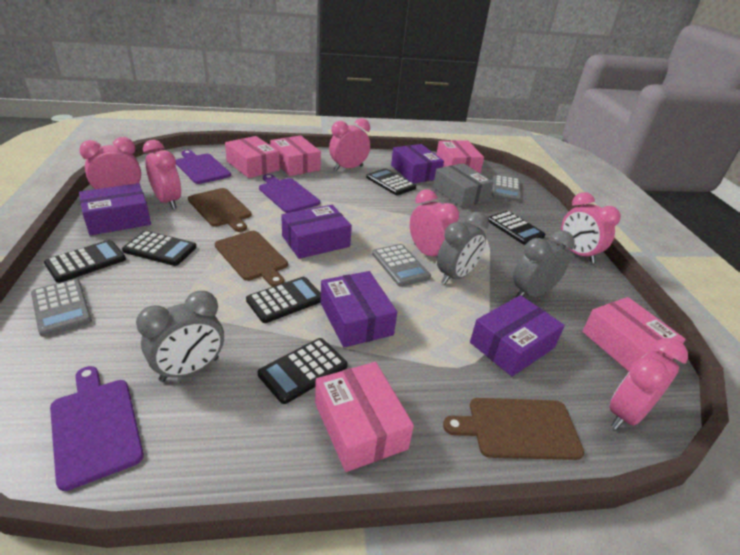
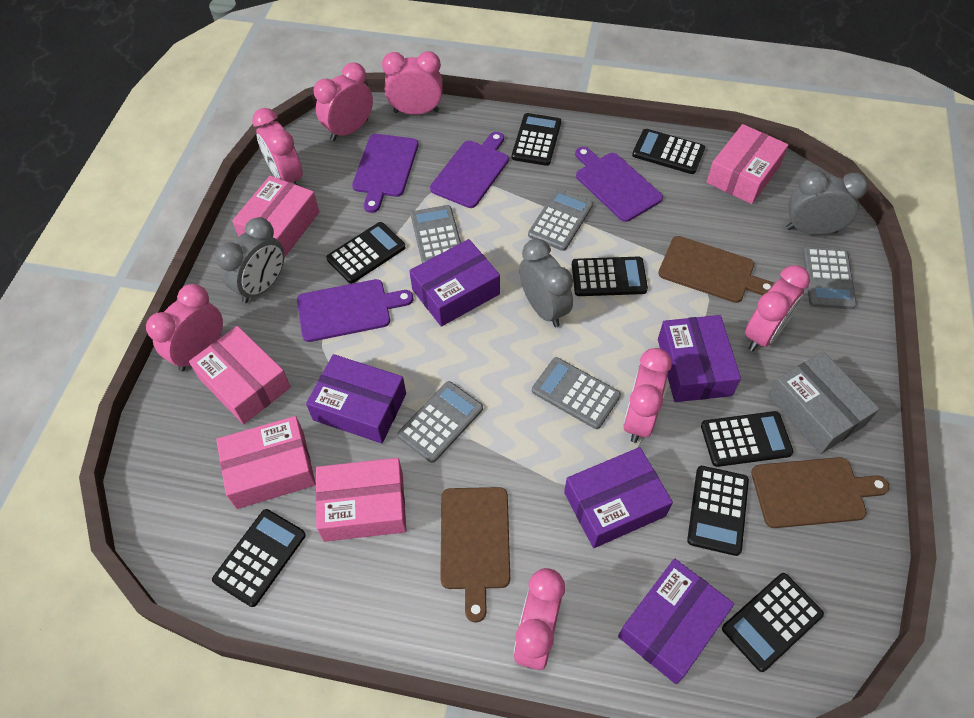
black calculator: [44,240,126,283] [122,231,197,266] [246,277,321,323] [258,338,348,404] [366,168,416,195] [488,211,545,245] = 6 -> [212,509,306,607] [326,222,406,284] [512,113,561,166] [572,257,648,296] [632,129,705,174] [687,466,749,556] [701,411,794,467] [722,573,824,672] = 8
grey calculator: [31,279,92,337] [372,244,431,287] [492,175,521,202] = 3 -> [398,381,483,463] [411,205,461,263] [528,189,593,251] [532,357,621,429] [803,247,857,309] = 5
pink clock: [79,137,141,189] [143,140,181,209] [329,118,370,171] [410,189,459,257] [561,192,621,263] [609,338,688,430] = 6 -> [146,284,223,371] [252,108,303,185] [314,62,373,141] [382,51,443,115] [513,568,565,670] [623,348,672,443] [745,265,810,351] = 7
purple cutting board: [50,366,144,491] [176,150,231,184] [259,174,320,213] = 3 -> [297,279,413,342] [352,134,418,213] [430,132,509,208] [575,147,663,222] = 4

